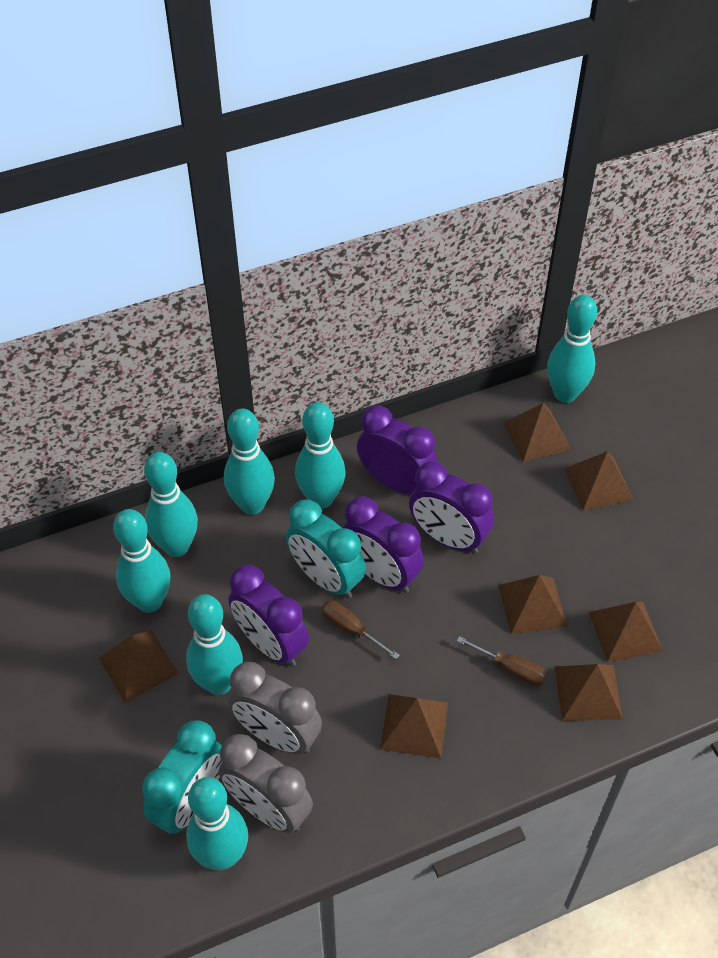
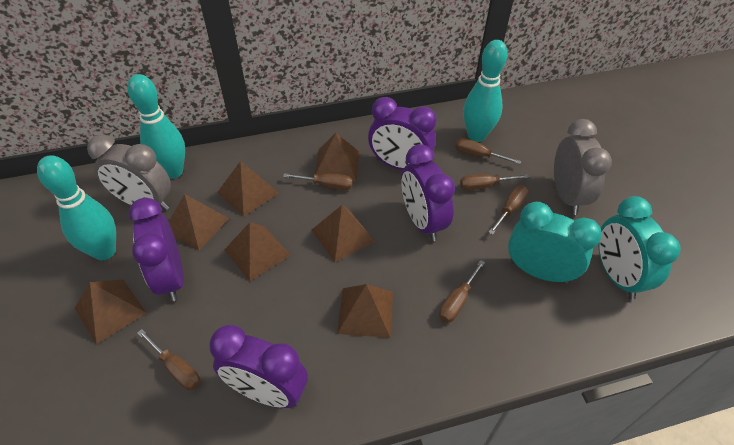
brown screwdriver: [321,600,399,659] [457,636,546,686] = 2 -> [137,329,200,390] [283,173,353,190] [439,260,485,323] [455,138,522,164] [460,174,529,190] [488,185,529,235] = 6
turquoise bowling pin: [113,509,171,613] [144,452,198,557] [186,594,243,695] [186,777,248,870] [224,408,275,515] [295,402,346,509] [547,295,597,403] = 7 -> [37,155,116,260] [127,74,185,179] [463,40,508,142] = 3

